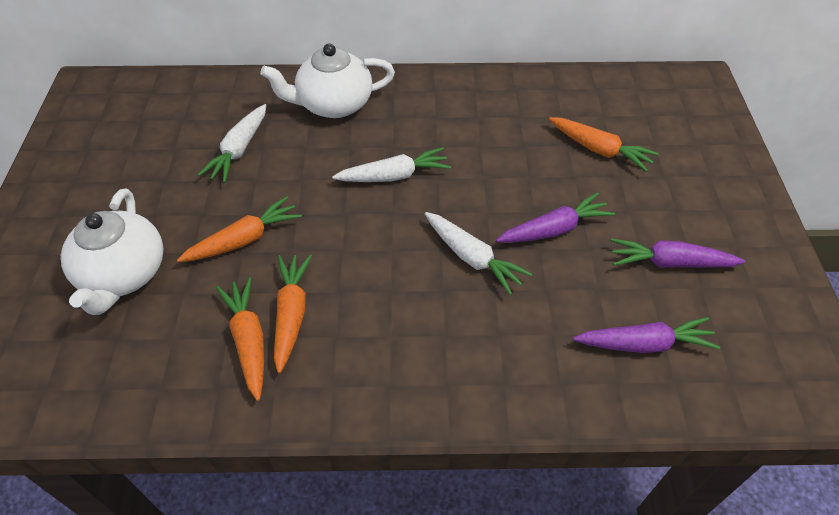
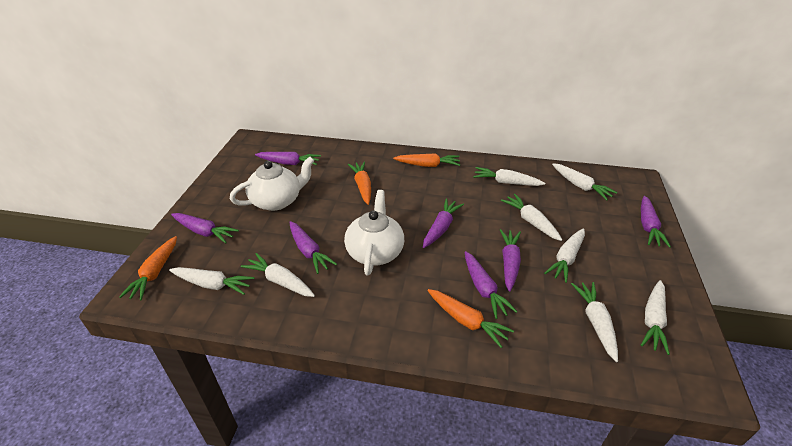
purple carrot: [496,192,615,243] [573,317,720,353] [610,238,745,268] = 3 -> [171,213,239,243] [255,152,321,165] [289,221,337,274] [423,199,464,248] [465,251,518,319] [500,229,521,291] [641,196,671,248] = 7
white carrot: [198,104,267,183] [332,147,451,182] [425,212,532,295] = 3 -> [169,267,254,295] [241,253,315,297] [473,167,545,186] [501,194,562,241] [544,228,585,283] [552,163,618,200] [571,282,618,362] [641,280,670,355] = 8

